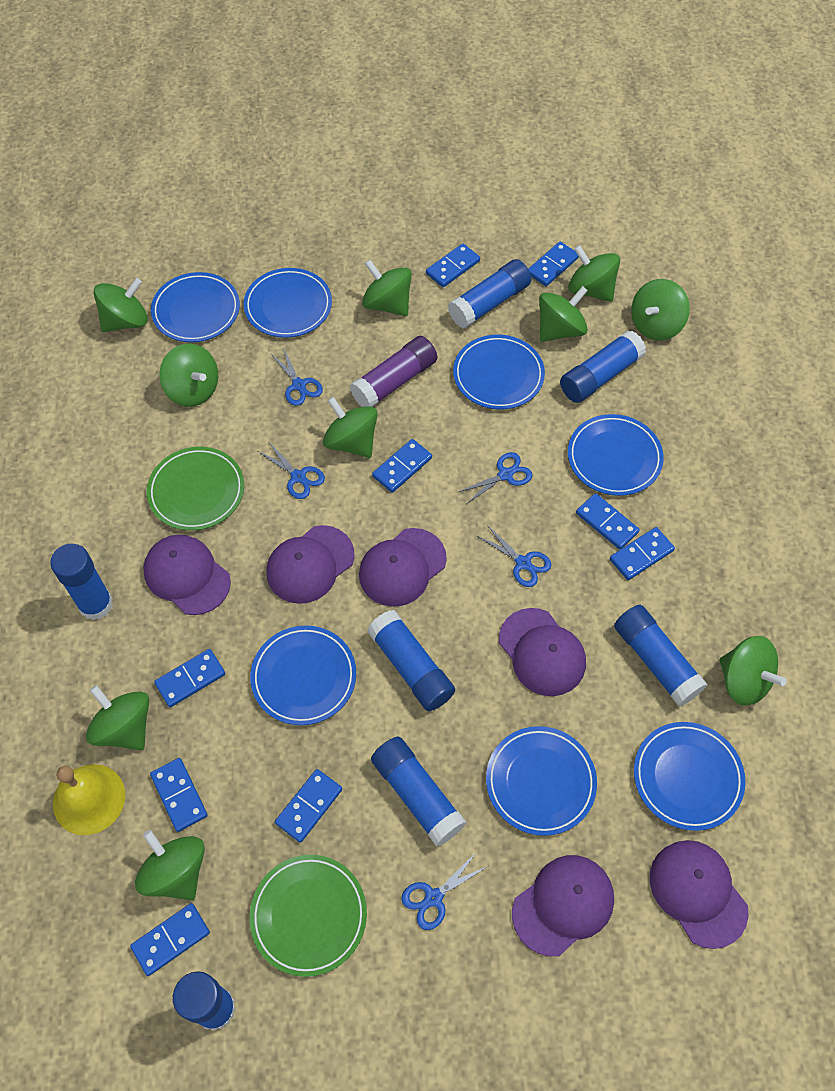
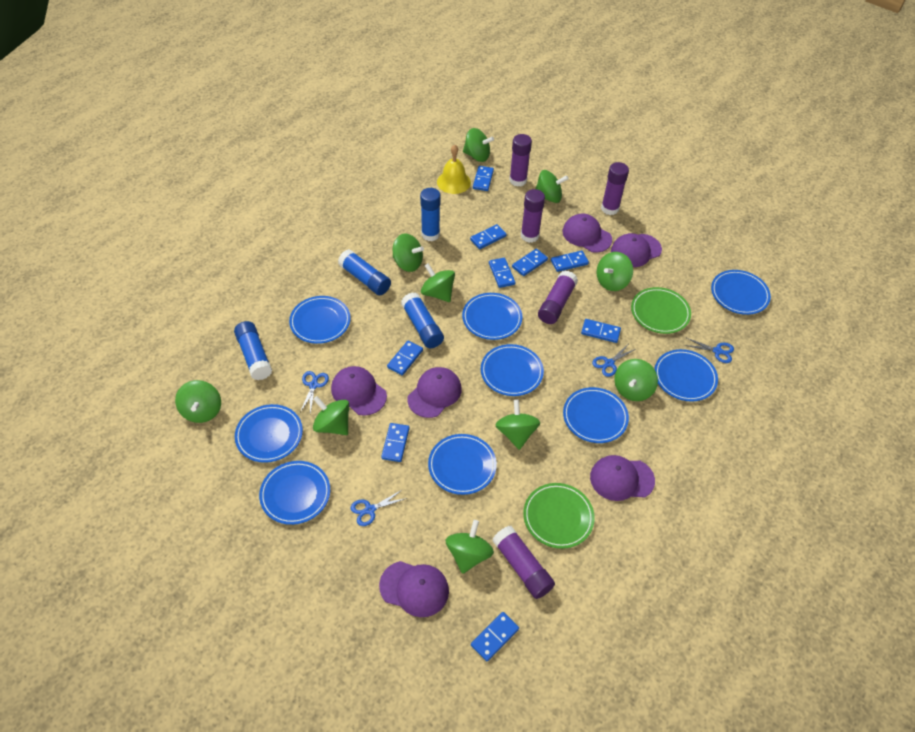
blue glue stick: [50,544,113,620] [173,971,236,1031] [367,610,455,711] [371,737,466,847] [448,259,531,329] [560,330,646,403] [614,605,708,706] = 7 -> [234,321,272,380] [338,249,391,295] [401,292,444,348] [420,188,440,241] = 4
blue plate: [151,272,240,342] [244,268,332,338] [250,625,356,725] [453,335,545,409] [486,726,597,836] [568,414,664,496] [634,722,746,831] = 7 -> [235,404,303,463] [259,461,330,525] [289,296,351,344] [428,434,497,495] [462,293,522,340] [481,344,544,396] [563,387,629,443] [655,349,718,402] [711,270,771,315] = 9
blue scissors: [258,441,325,499] [270,348,323,406] [401,852,488,930] [459,452,533,503] [477,525,551,587] = 5 -> [300,371,329,414] [351,490,407,526] [592,345,636,377] [684,338,734,363] = 4
purple glue stick: [350,336,437,407] = 1 -> [492,526,555,599] [509,134,532,187] [521,189,545,243] [538,270,578,324] [601,162,629,215] = 5

